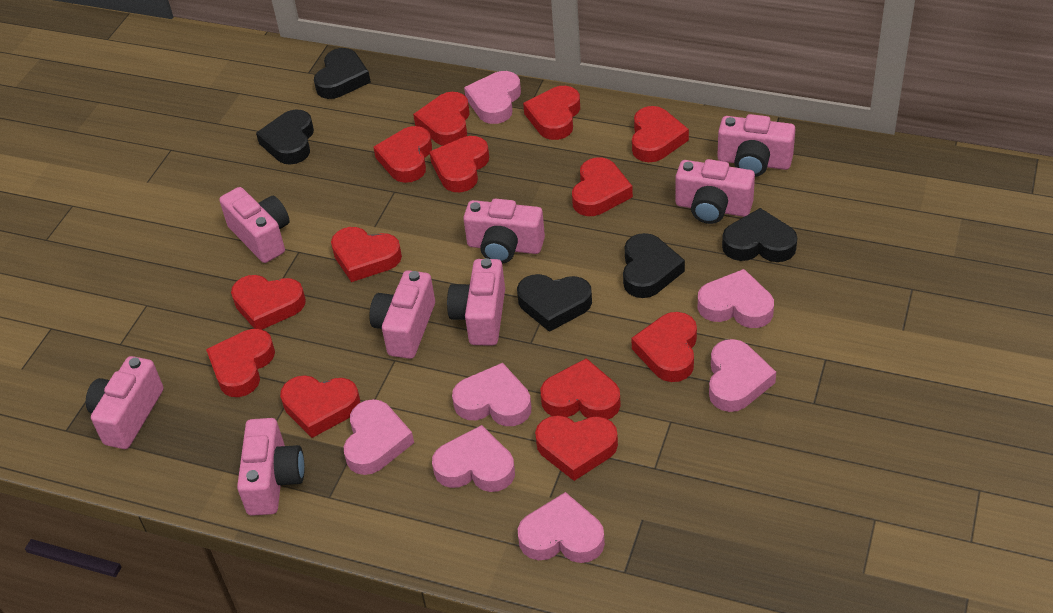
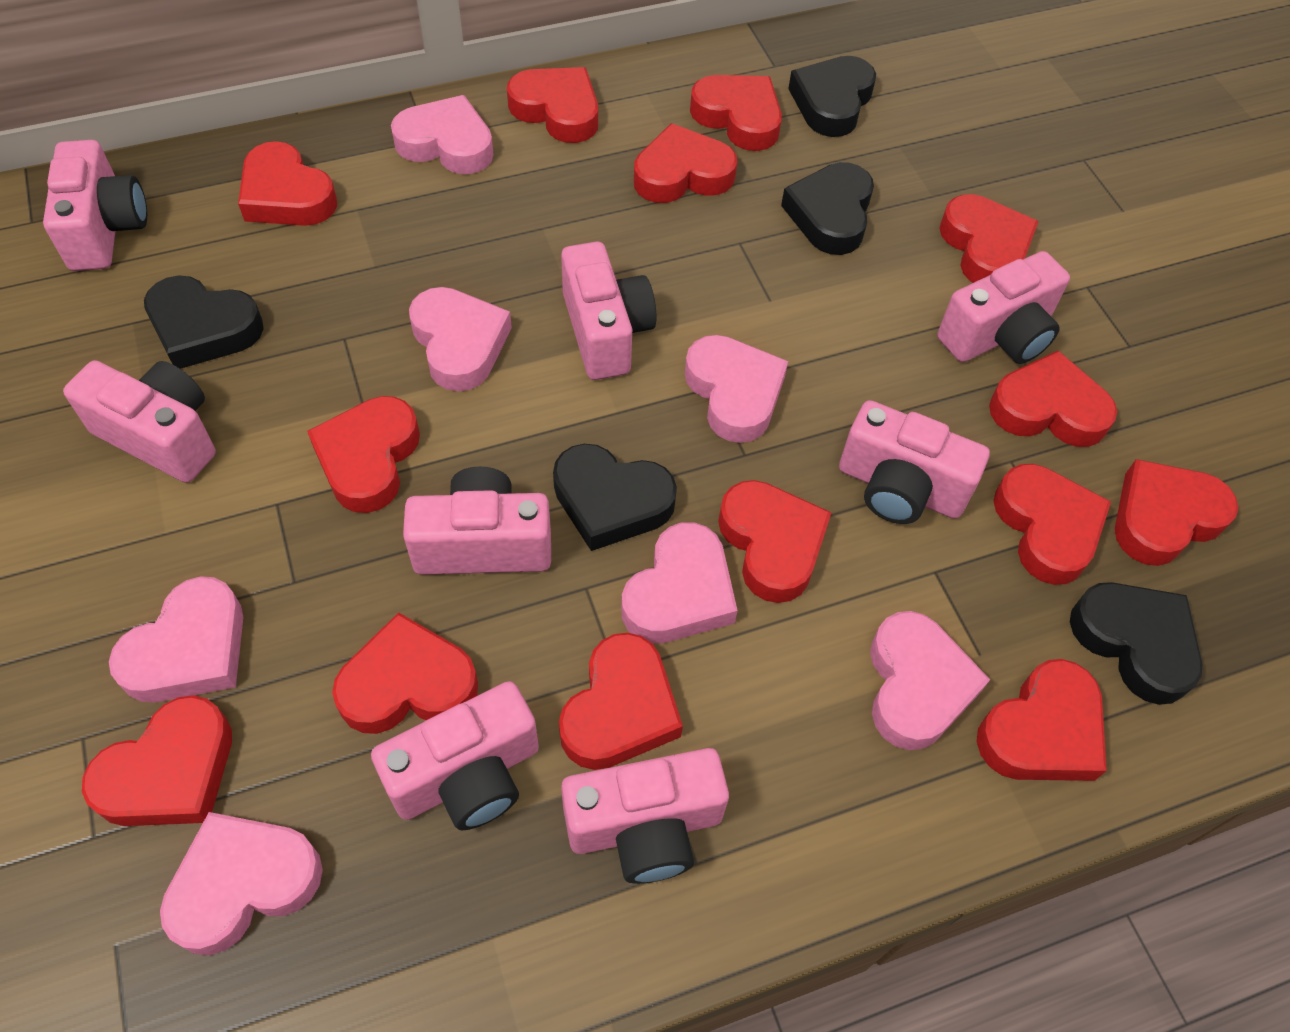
red heart: [206,329,275,397] [231,275,306,330] [280,375,360,438] [331,227,402,282] [373,126,432,183] [413,92,470,146] [430,136,489,192] [523,86,580,140] [535,415,618,481] [541,358,621,419] [572,157,633,216] [631,312,697,382] [632,106,689,162] = 13 -> [82,695,232,826] [238,141,337,226] [307,396,420,513] [332,612,478,734] [507,67,598,143] [559,633,683,770] [634,123,737,203] [690,75,782,151] [718,480,832,603] [939,194,1039,283] [977,659,1107,781] [989,351,1117,447] [993,464,1111,585] [1115,459,1238,566] = 14

